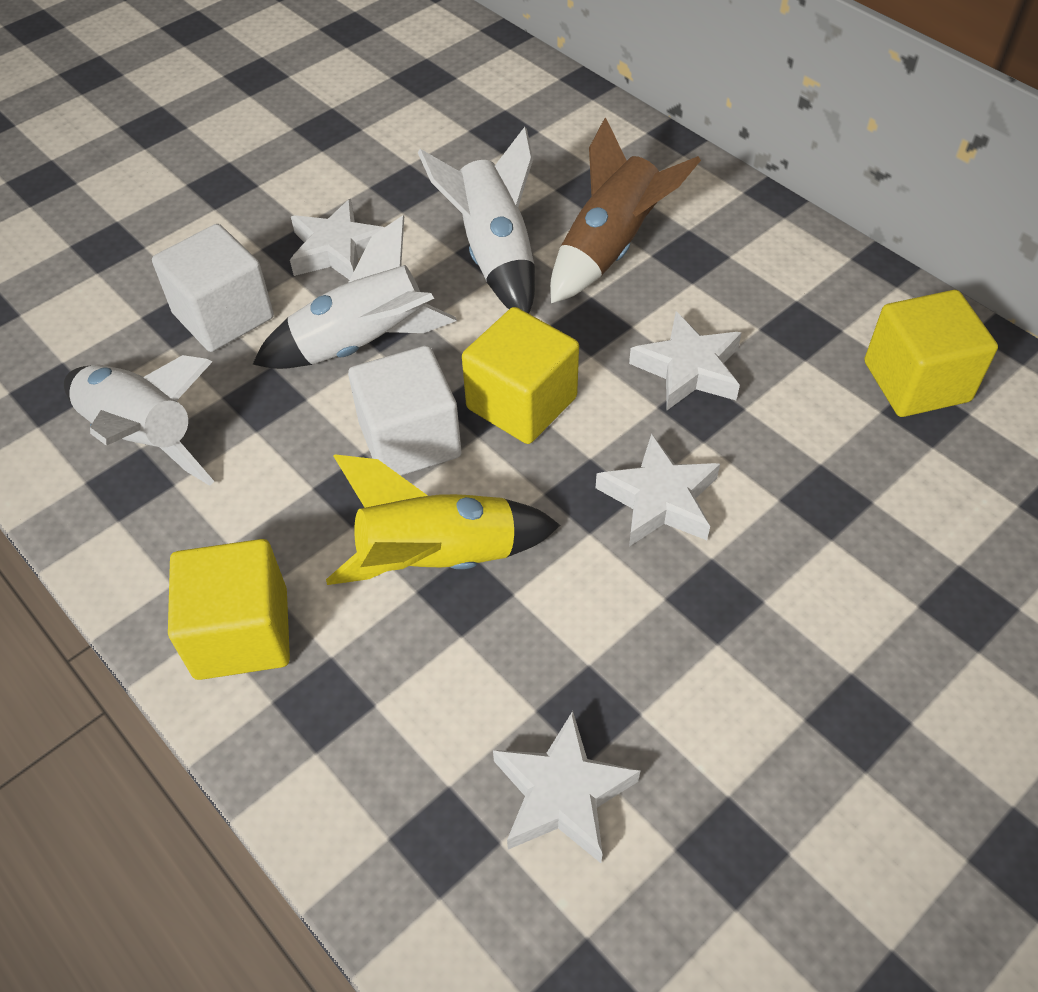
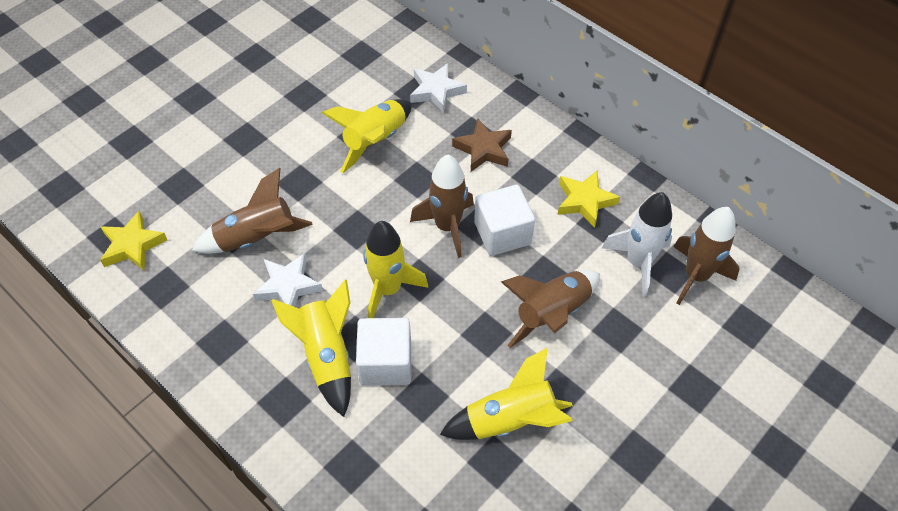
brown rocket: [550,117,701,303] = 1 -> [191,168,313,254] [410,155,474,258] [501,270,600,348] [673,207,739,305] = 4
brown star: none = 0 -> [452,118,512,172] = 1
white rocket: [64,355,215,486] [252,215,457,369] [418,127,535,314] = 3 -> [602,192,672,297] = 1
white star: [290,199,384,280] [493,711,640,863] [596,433,720,547] [629,311,742,410] = 4 -> [253,253,323,307] [410,63,467,113] = 2
yellow cube: [168,539,290,680] [462,307,579,444] [864,290,998,417] = 3 -> none = 0
yellow rocket: [326,454,560,585] = 1 -> [271,280,351,417] [322,99,411,173] [363,221,428,318] [440,347,573,440] = 4
yellow star: none = 0 -> [100,211,167,270] [557,170,620,228] = 2

